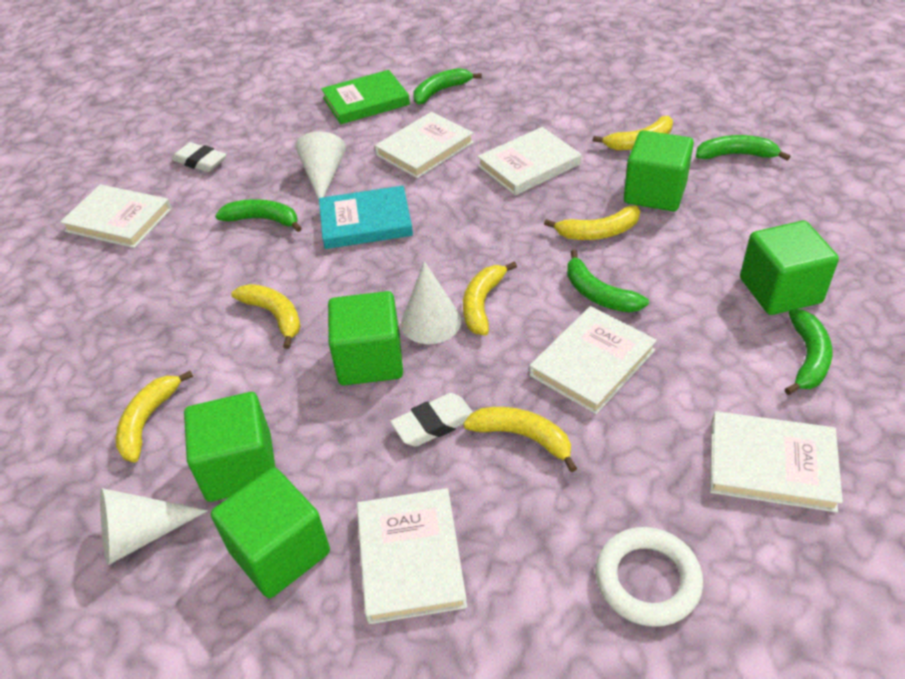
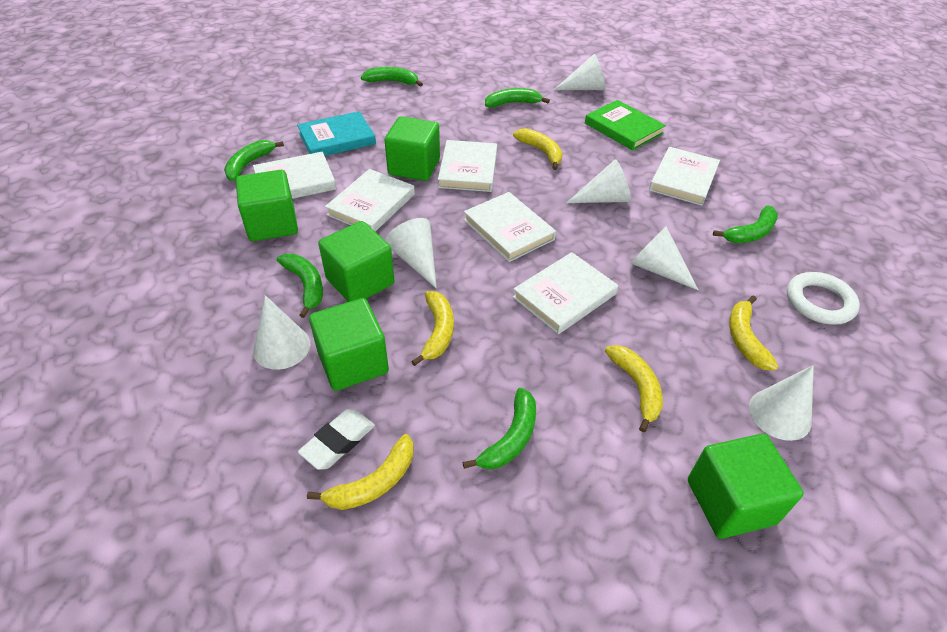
green banana: [215,199,302,232] [413,68,482,105] [567,250,649,312] [696,135,791,161] [785,309,832,395] = 5 -> [224,140,284,181] [277,254,323,318] [361,67,423,87] [463,388,536,469] [485,88,550,108] [713,205,778,243] = 6
white cone: [100,488,208,565] [295,132,346,200] [401,261,461,344] = 3 -> [253,295,310,370] [385,218,437,288] [554,54,605,90] [566,159,631,203] [631,226,699,291] [749,365,814,441] = 6
white eraser: [172,142,226,172] [391,393,473,447] = 2 -> [298,409,375,470] = 1
yellow banana: [116,371,193,463] [231,284,301,349] [463,262,517,336] [463,407,577,472] [544,206,640,240] [593,116,673,150] = 6 -> [307,434,413,510] [411,291,454,366] [513,128,563,170] [605,345,663,432] [729,295,778,371] = 5

